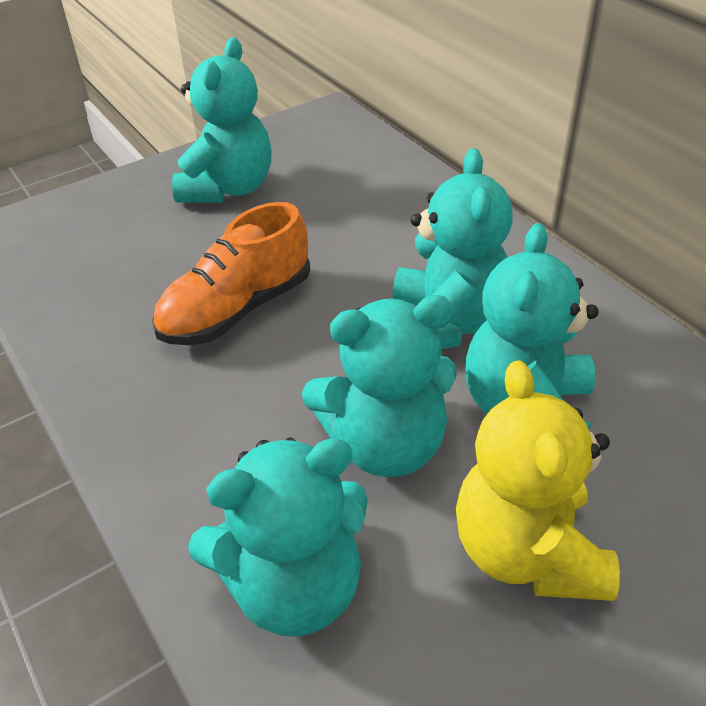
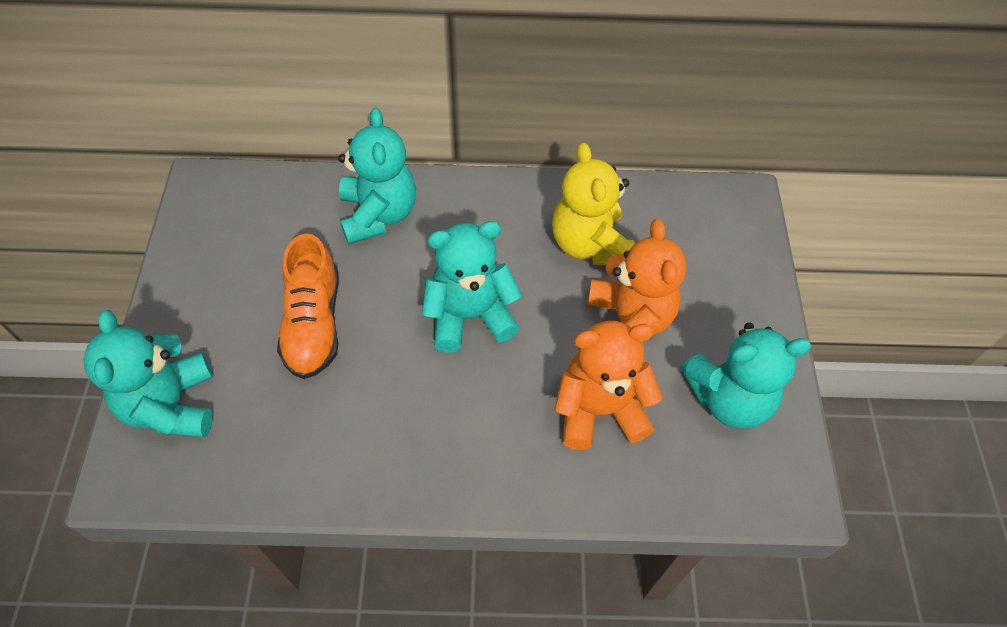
orange teddy bear: none = 0 -> [555,321,663,450] [588,219,687,343] = 2
turquoise teddy bear: [172,37,272,203] [188,438,368,637] [302,295,457,477] [393,148,513,349] [466,223,599,430] = 5 -> [84,310,213,437] [338,108,416,244] [422,221,522,353] [680,322,812,428] = 4

